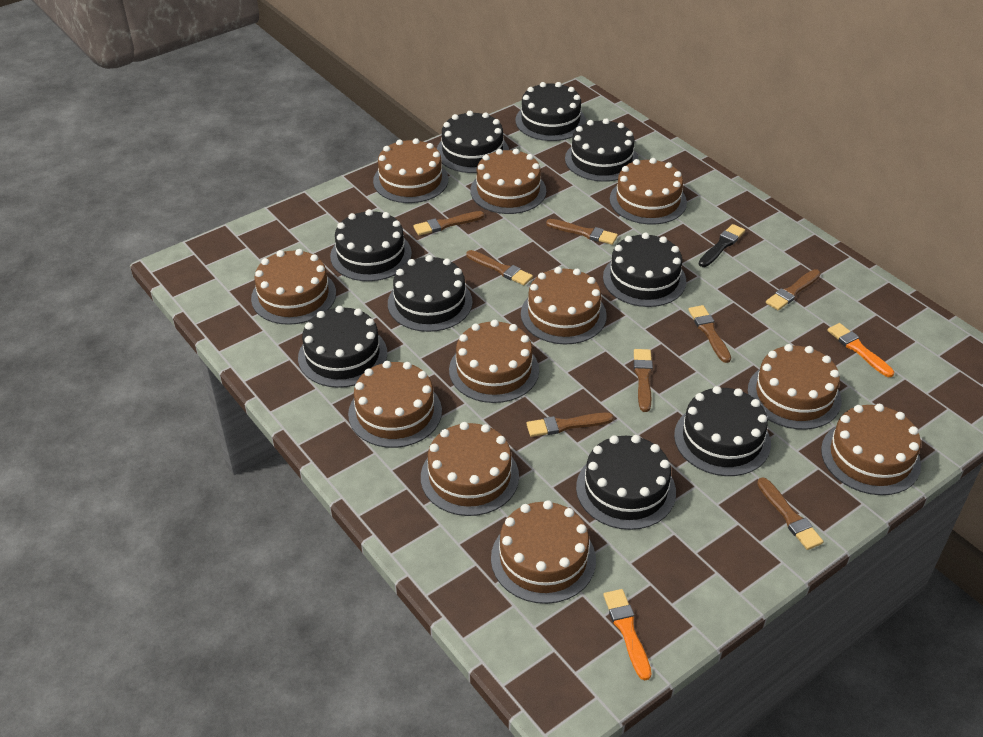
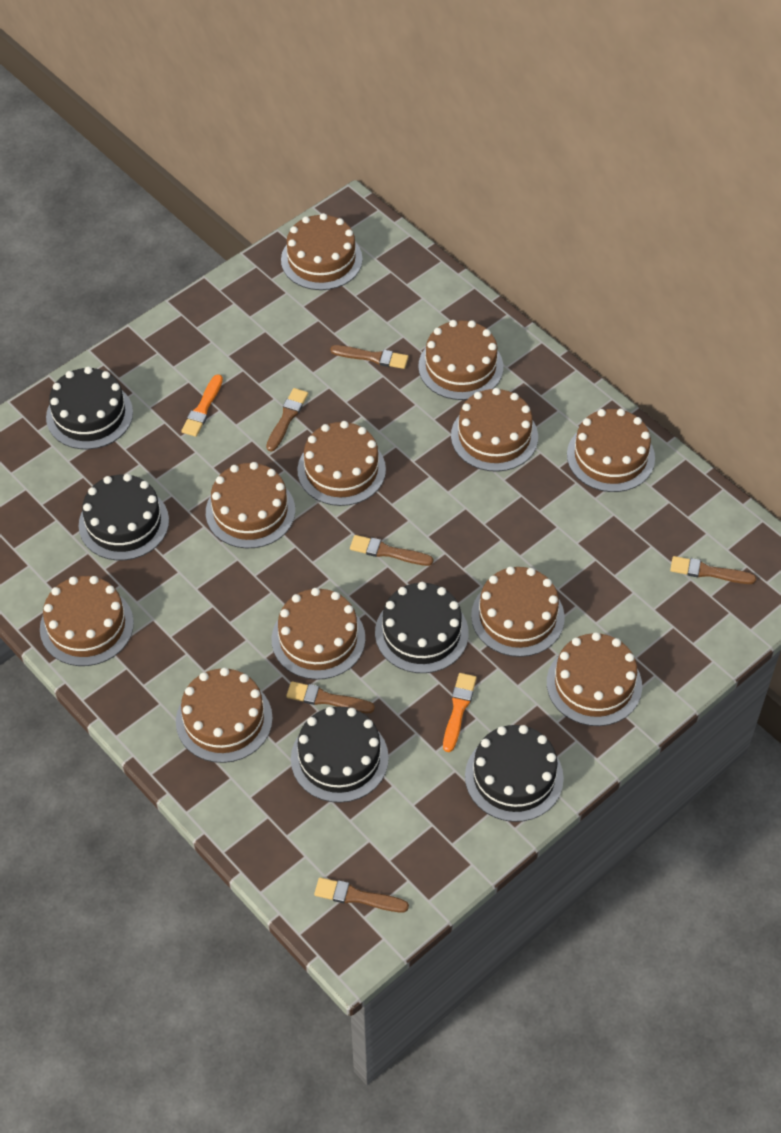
black brush: [699,224,745,267] = 1 -> none = 0
black cake: [298,306,387,388] [330,209,412,281] [388,255,473,332] [437,111,509,173] [515,82,586,141] [565,118,639,182] [576,435,676,530] [603,233,686,307] [674,386,771,476] = 9 -> [46,366,133,449] [79,474,169,560] [291,706,389,803] [375,582,469,673] [465,725,564,822] = 5
brown brush: [413,211,484,235] [466,250,533,285] [526,413,613,437] [546,219,618,245] [634,349,653,412] [689,305,731,363] [757,477,823,550] [766,269,821,310] = 8 -> [266,388,308,451] [286,681,375,713] [314,877,409,912] [330,345,408,369] [350,535,434,566] [670,556,756,584] = 6

